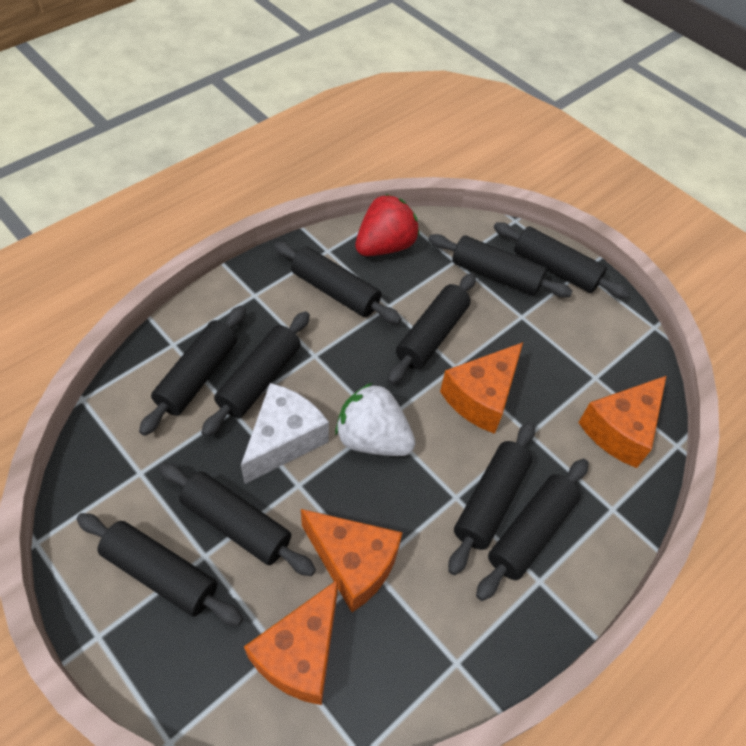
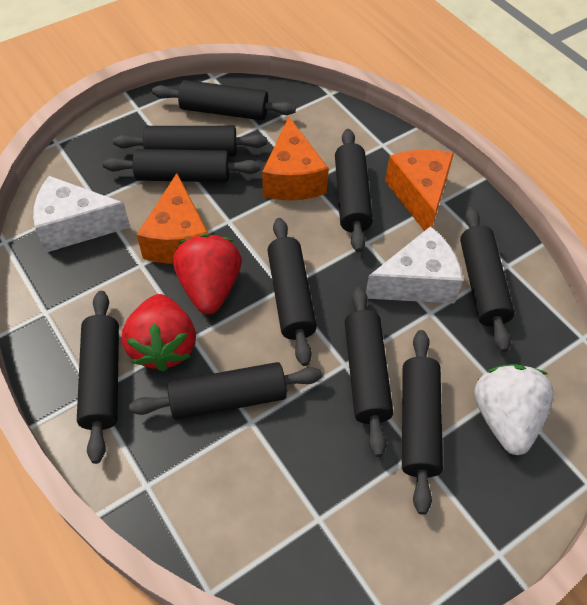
orange cheese: [244,579,338,705] [301,509,403,612] [440,342,523,434] [578,376,666,468] = 4 -> [137,173,209,264] [262,117,329,200] [385,150,454,231] = 3
red strawberry: [355,194,419,256] = 1 -> [122,294,196,372] [173,234,242,314] = 2
white cheese: [241,383,329,484] = 1 -> [33,176,130,252] [366,226,463,303] = 2

